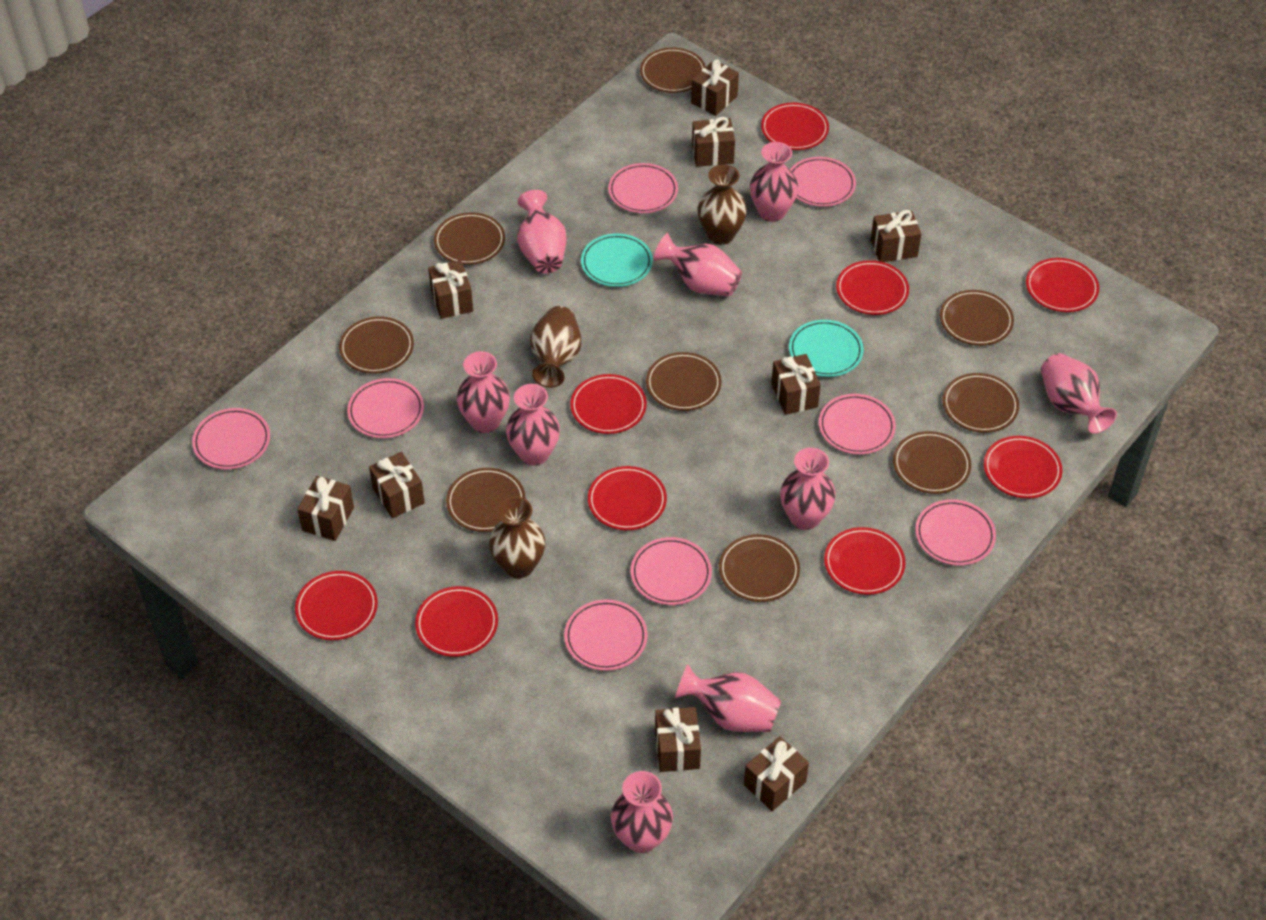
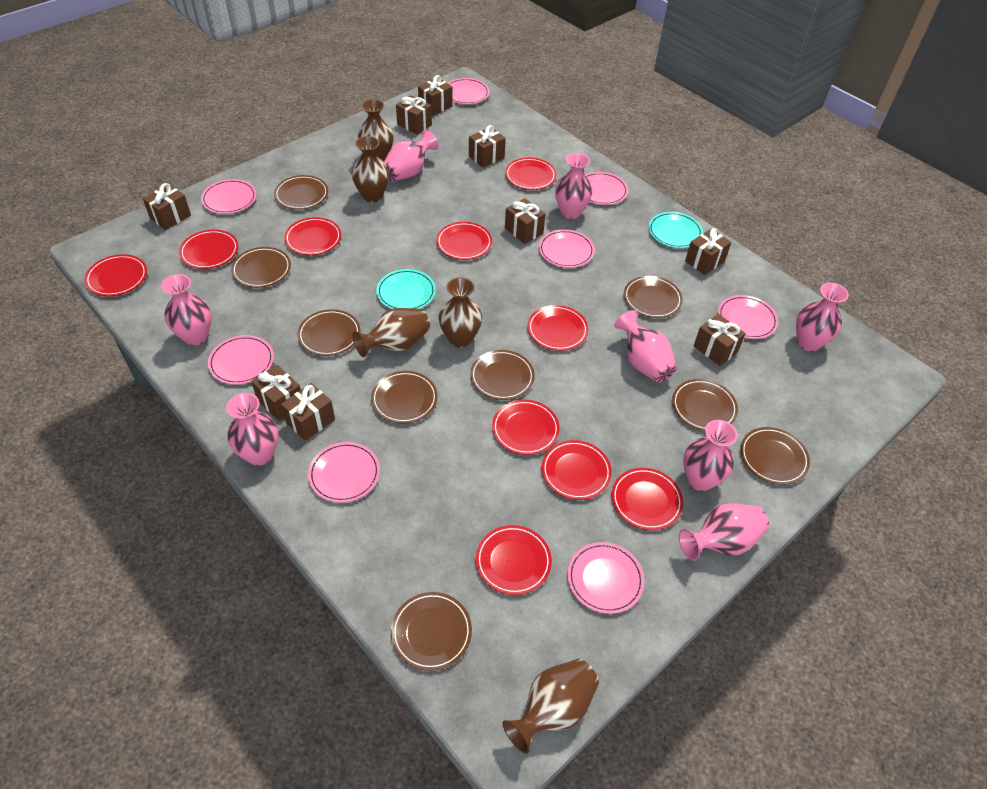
brown vase: [489,496,545,579] [530,306,581,388] [697,164,747,245] = 3 -> [352,136,389,203] [353,308,430,357] [358,99,394,162] [439,277,482,348] [503,659,599,754] = 5
pink vase: [457,351,510,433] [506,384,560,466] [517,190,566,273] [611,771,673,853] [654,233,742,296] [675,664,781,732] [750,142,799,222] [780,448,836,530] [1041,353,1117,434] = 9 -> [161,274,211,346] [226,393,279,466] [384,130,439,181] [555,153,593,219] [614,310,677,383] [679,503,769,561] [683,420,737,491] [796,283,849,352] = 8
red plate: [295,571,378,640] [415,586,498,657] [570,374,647,434] [588,466,667,530] [761,103,829,150] [824,527,906,595] [836,260,909,315] [984,436,1062,499] [1026,258,1099,312] = 9 -> [84,254,147,296] [179,230,238,269] [284,217,341,255] [436,222,492,260] [476,525,552,595] [492,400,560,455] [505,157,556,190] [527,305,589,351] [542,440,612,500] [611,468,683,530] = 10

